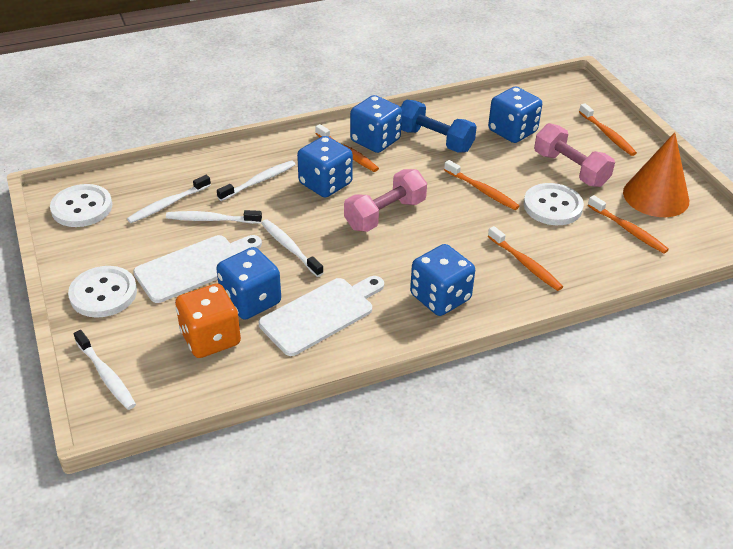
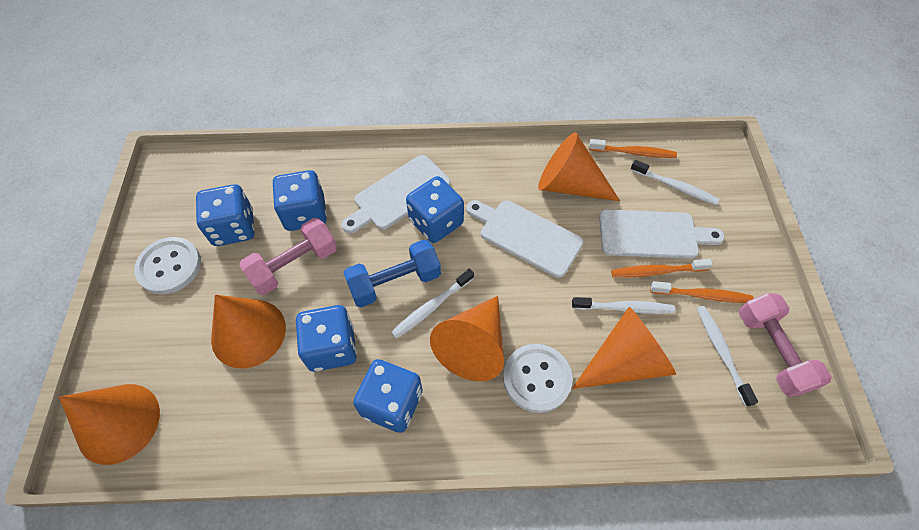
orange cone: [623,132,689,217] = 1 -> [59,384,160,465] [211,295,286,369] [430,296,504,381] [538,132,620,201] [572,307,676,389] = 5
orange dice: [175,283,241,358] = 1 -> none = 0
orange toothbrush: [315,124,379,172] [444,160,519,210] [488,226,563,291] [579,103,637,156] [588,195,669,253] = 5 -> [589,139,677,158] [611,259,713,278] [650,281,754,303] = 3
white button: [50,184,112,227] [68,266,137,318] [524,183,584,225] = 3 -> [134,237,201,294] [503,344,573,413] = 2
white cutting board: [133,235,262,303] [259,276,384,356] = 2 -> [342,155,451,234] [466,200,583,278] [599,209,725,259] = 3
white toothbrush: [74,330,136,410] [127,175,211,223] [166,210,262,224] [217,160,296,201] [261,219,323,277] = 5 -> [391,269,474,338] [572,297,675,314] [631,160,719,205] [697,306,758,407] = 4

